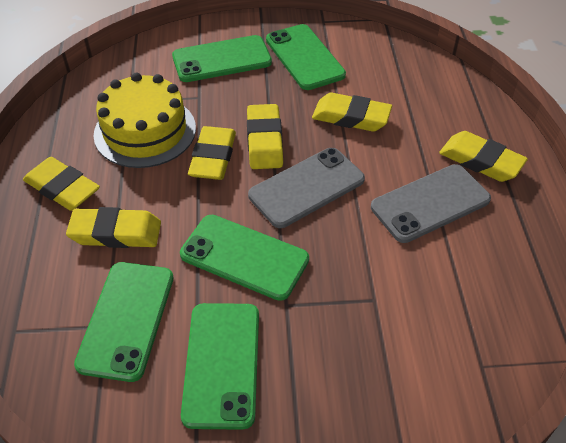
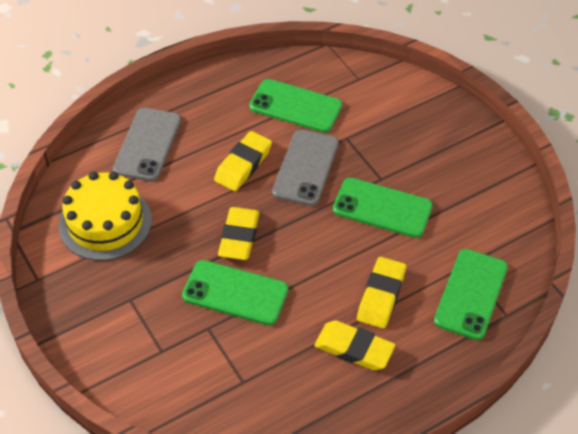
green phone: [74,262,173,382] [172,35,272,82] [180,215,309,301] [181,303,259,430] [266,24,346,90] = 5 -> [182,260,289,325] [249,79,342,133] [333,178,433,238] [434,249,508,340] = 4
yellow eraser: [23,157,100,211] [66,207,161,248] [188,126,236,180] [247,104,283,169] [312,93,392,132] [439,131,528,182] = 6 -> [214,131,272,191] [218,207,260,260] [314,320,395,370] [357,257,406,329] = 4

